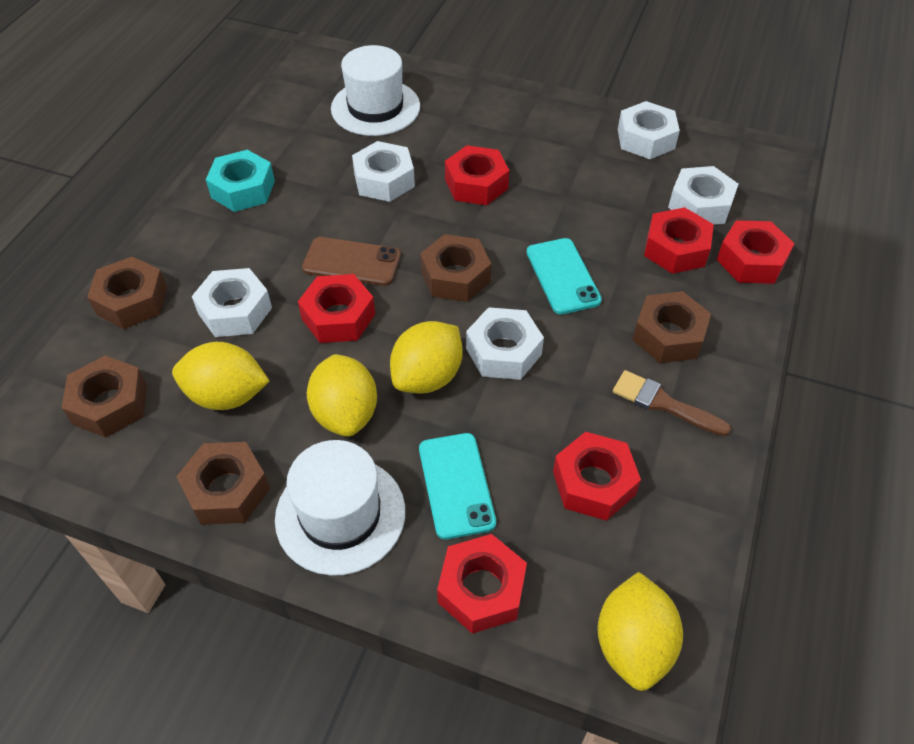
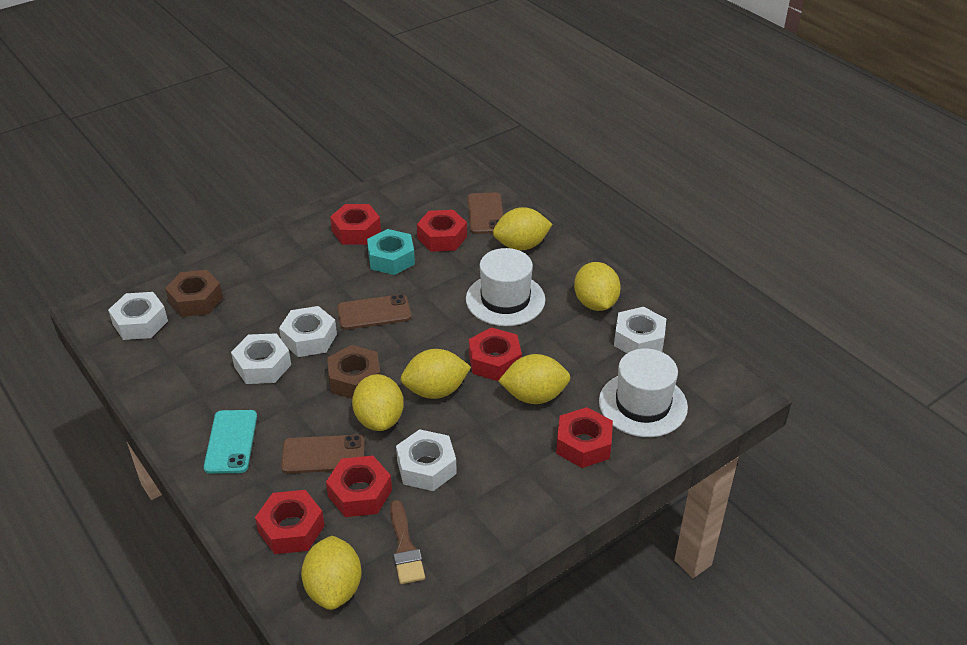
brown nut: [62,356,147,438] [87,256,167,329] [176,442,270,525] [420,234,491,302] [633,291,711,363] = 5 -> [165,270,223,317] [327,345,380,399] = 2
brown phone: [302,237,401,286] = 1 -> [281,435,365,474] [337,294,411,330] [468,192,503,234] = 3
turquoise phone: [419,433,496,540] [526,238,602,315] = 2 -> [204,410,257,474] = 1
yellow lemon: [172,342,270,410] [307,354,377,437] [390,321,463,393] [597,572,683,691] = 4 -> [301,536,362,610] [352,374,404,431] [401,349,471,399] [493,207,552,250] [498,354,570,404] [574,262,621,311] = 6

